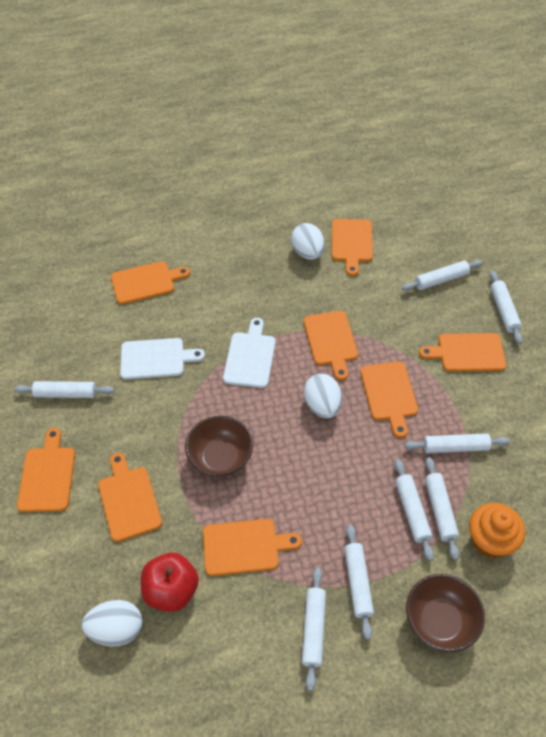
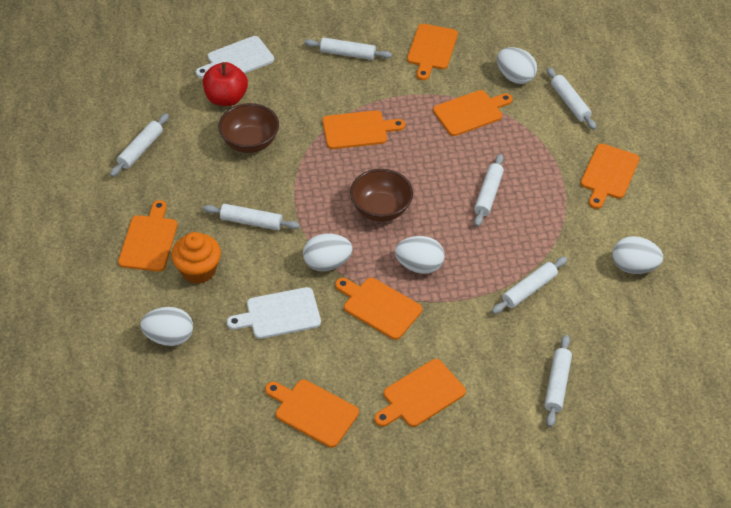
white egg: [82,600,142,647] [291,223,325,260] [304,374,342,418] = 3 -> [140,307,193,346] [303,234,353,271] [395,236,445,274] [497,47,537,84] [613,236,663,274] = 5
white rolling pin: [14,381,114,398] [302,567,326,691] [344,525,374,640] [395,459,434,561] [402,260,482,291] [405,433,510,453] [425,457,459,560] [490,271,523,344] = 8 -> [110,113,169,177] [203,204,300,230] [304,38,392,60] [474,154,504,227] [492,257,567,314] [544,335,572,427] [547,67,596,130] = 7

